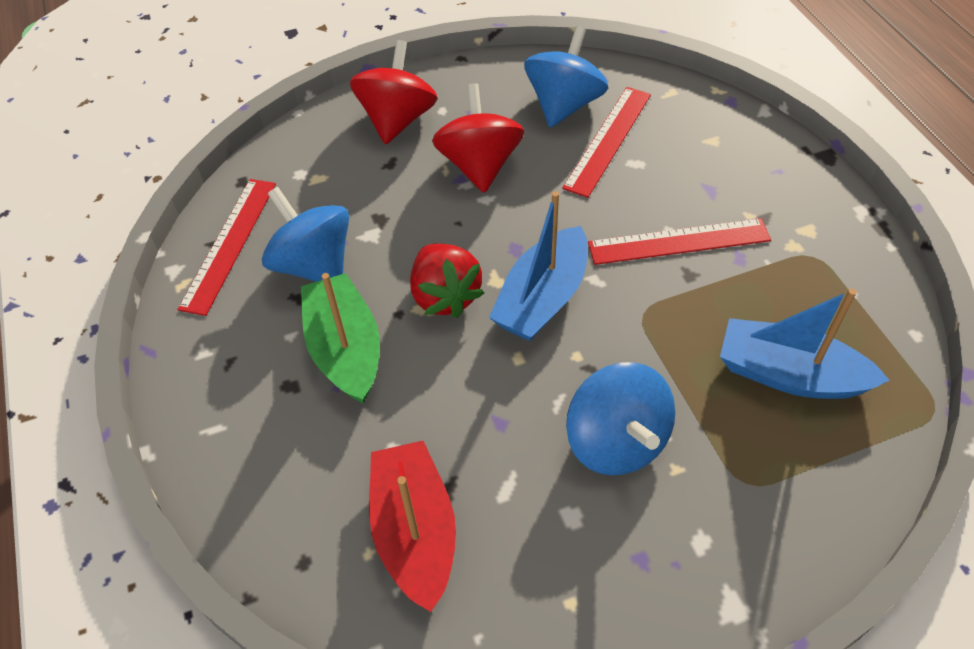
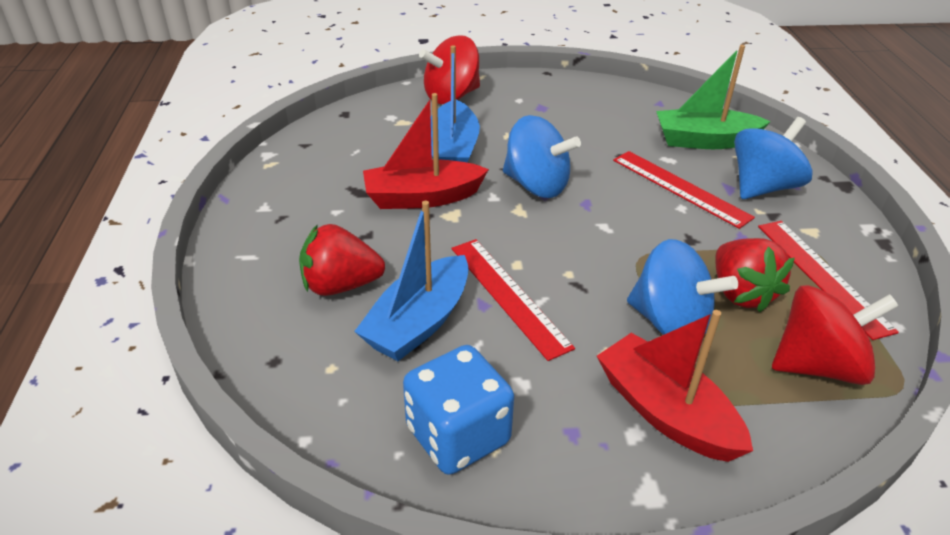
blue dice: none = 0 -> [403,345,514,475] = 1
red boat: [369,441,456,612] = 1 -> [363,93,489,209] [597,310,753,462] = 2
red strawberry: [410,243,484,318] = 1 -> [299,224,385,296] [715,238,795,312] = 2

